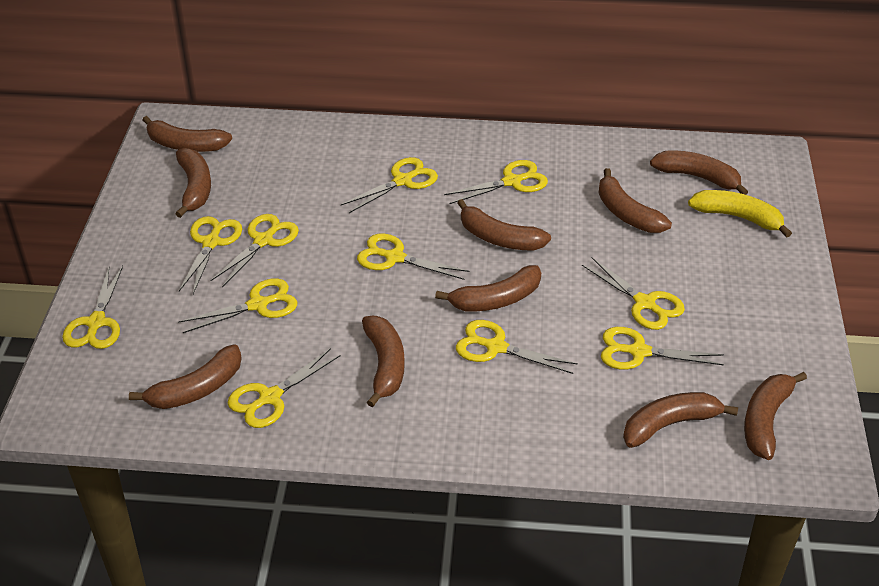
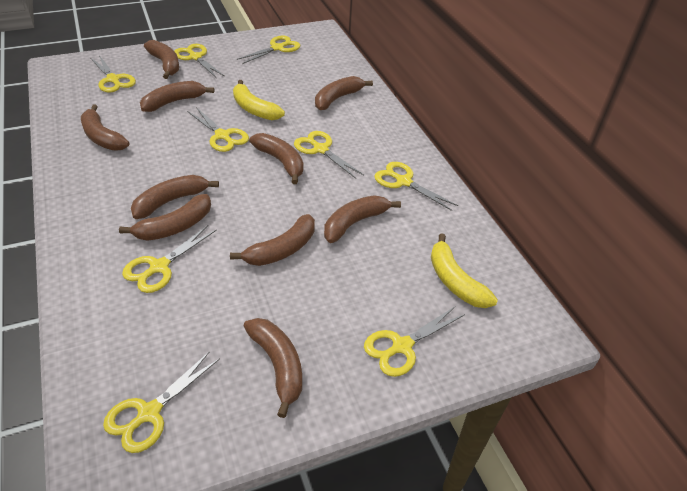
yellow banana: [688,190,792,238] = 1 -> [233,80,285,120] [431,233,498,308] = 2
yellow scissors: [62,266,123,349] [178,278,297,333] [179,216,242,294] [210,214,299,287] [228,348,341,428] [341,157,438,213] [357,233,470,280] [444,160,548,204] [456,320,578,374] [582,258,685,330] [601,327,724,370] = 11 -> [90,55,136,93] [103,351,220,453] [122,225,217,293] [174,44,224,77] [187,107,249,152] [237,36,300,64] [294,131,364,179] [364,307,465,377] [375,162,458,211] = 9

